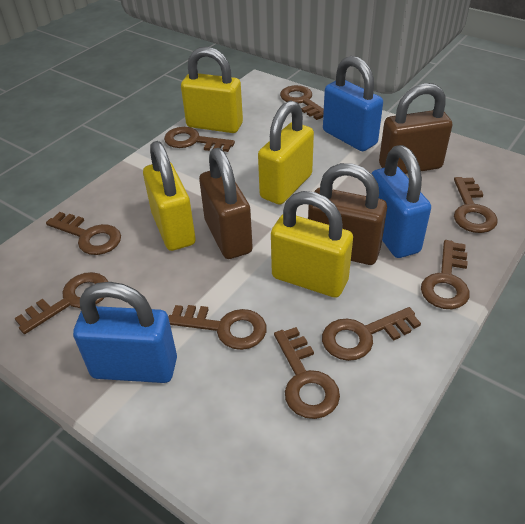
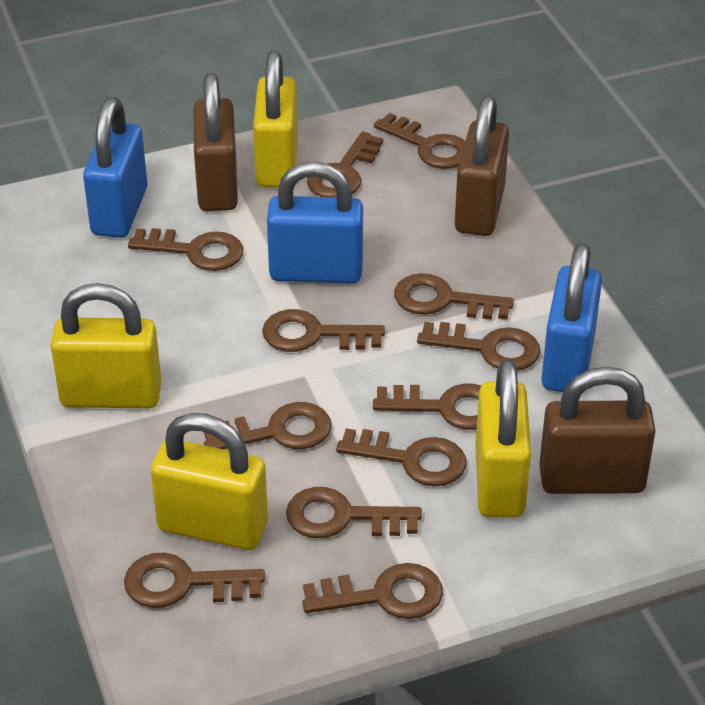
brown key: [14,272,108,334] [46,212,121,255] [164,127,235,152] [168,305,266,350] [274,327,340,419] [280,85,324,120] [322,307,421,361] [421,240,470,309] [454,177,498,233] = 9 -> [124,553,265,608] [128,228,243,271] [204,402,332,449] [262,309,385,352] [286,487,422,538] [302,563,443,619] [307,132,383,197] [336,428,466,487] [373,384,481,430] [374,113,465,169] [394,273,514,319] [417,322,540,371] = 12

